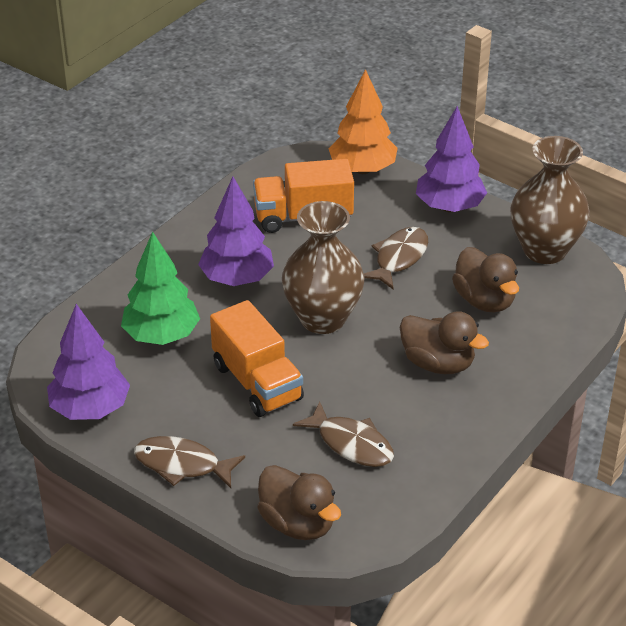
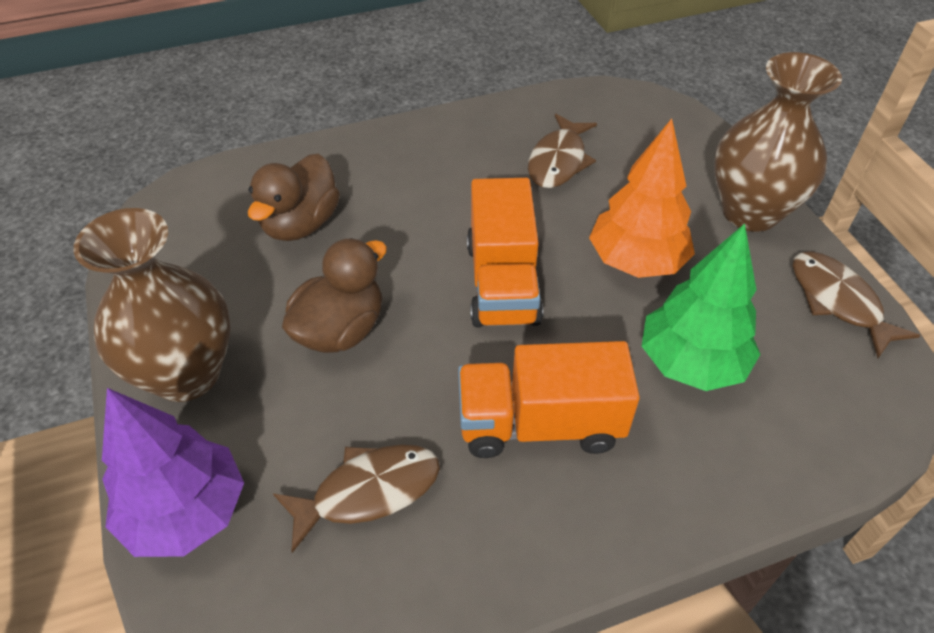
brown duck: [257,465,341,540] [400,311,489,374] [452,247,519,313] = 3 -> [248,154,340,241] [282,238,387,353] = 2
purple tree: [47,304,130,420] [198,177,274,286] [416,106,487,212] = 3 -> [102,388,244,557] = 1

